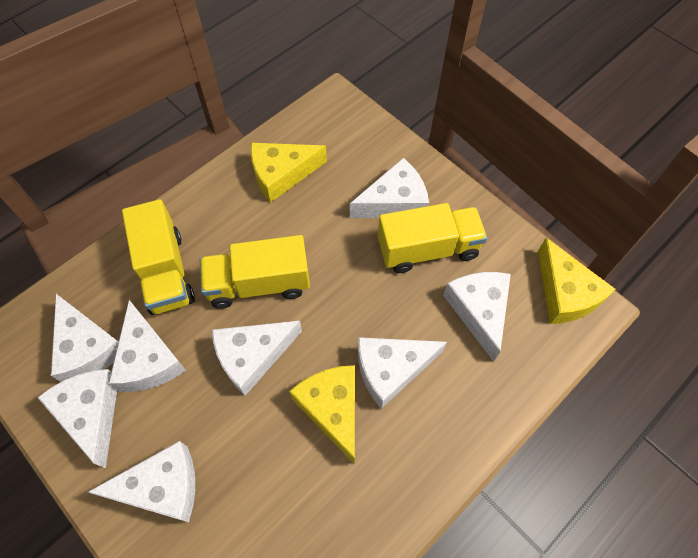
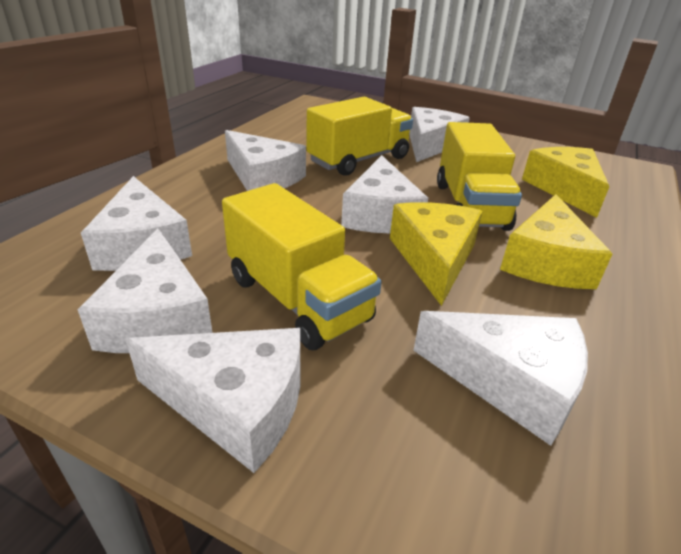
white cheese: [37,369,117,468] [51,294,119,382] [88,441,195,522] [109,300,186,392] [212,321,302,396] [350,158,429,218] [358,337,447,409] [443,272,511,362] = 8 -> [77,228,213,353] [81,176,192,271] [125,328,300,473] [225,130,306,191] [341,155,428,233] [409,107,470,162] [413,311,588,446] = 7

